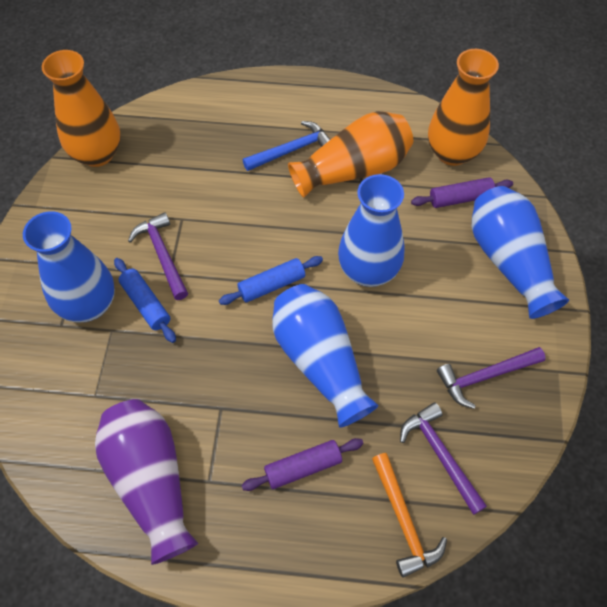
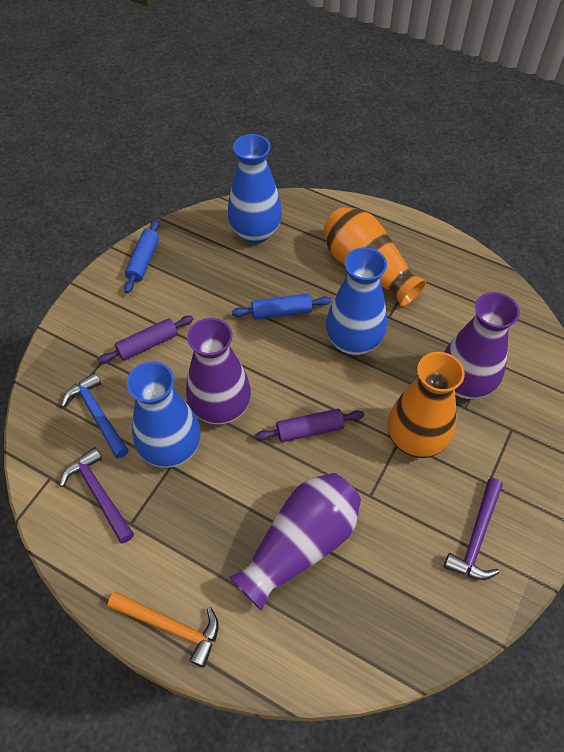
blue vase: [23,211,115,322] [272,284,379,428] [338,174,405,287] [472,186,569,319] = 4 -> [127,361,201,468] [228,134,282,243] [326,247,387,355] = 3
orange vase: [42,50,121,167] [288,111,413,198] [428,49,499,166] = 3 -> [324,207,427,307] [388,352,465,458] = 2
purple hammer: [128,212,188,300] [400,402,487,515] [437,347,546,409] = 3 -> [60,447,134,544] [444,478,503,580] = 2
purple vase: [95,399,198,565] = 1 -> [186,318,251,425] [229,473,361,611] [444,292,520,399] = 3

